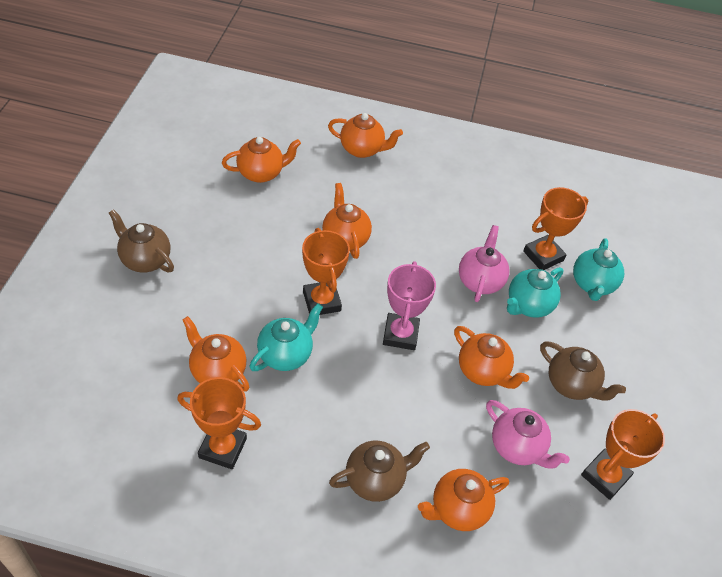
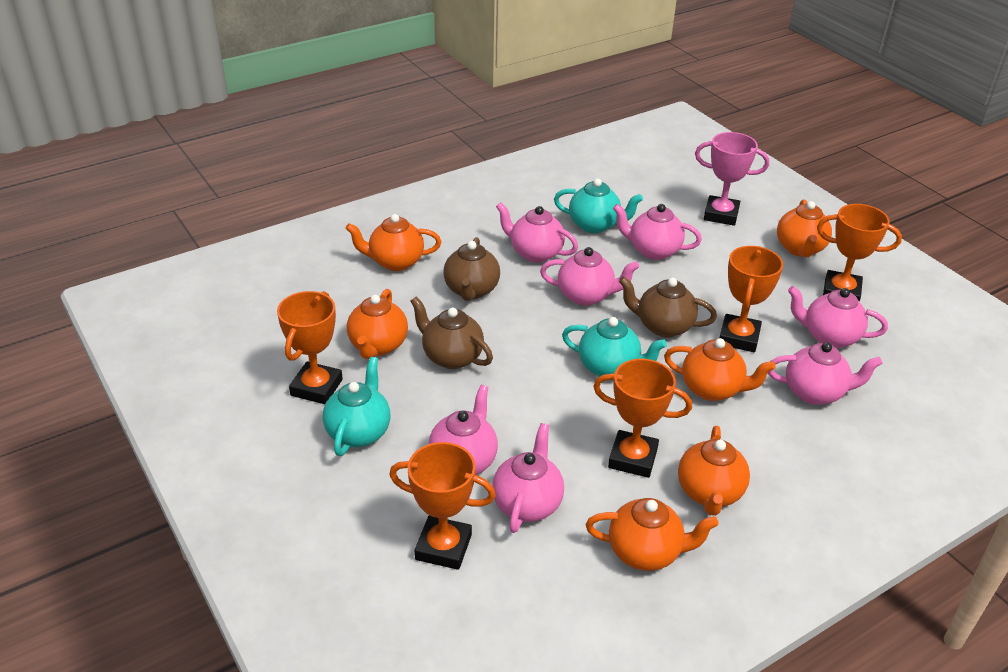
orange trophy: [177,377,261,469] [302,228,350,315] [523,187,588,270] [581,409,665,500] = 4 -> [277,291,343,404] [389,442,496,570] [593,359,692,478] [720,246,783,352] [817,204,902,302] = 5
pink teapot: [459,225,509,302] [486,400,570,469] = 2 -> [429,385,498,475] [492,423,564,533] [496,202,578,263] [540,247,639,306] [613,204,702,260] [768,342,883,405] [788,286,888,348] = 7

